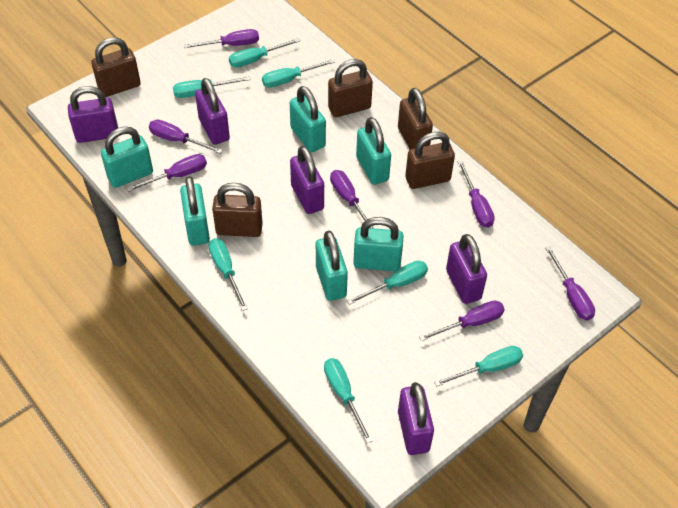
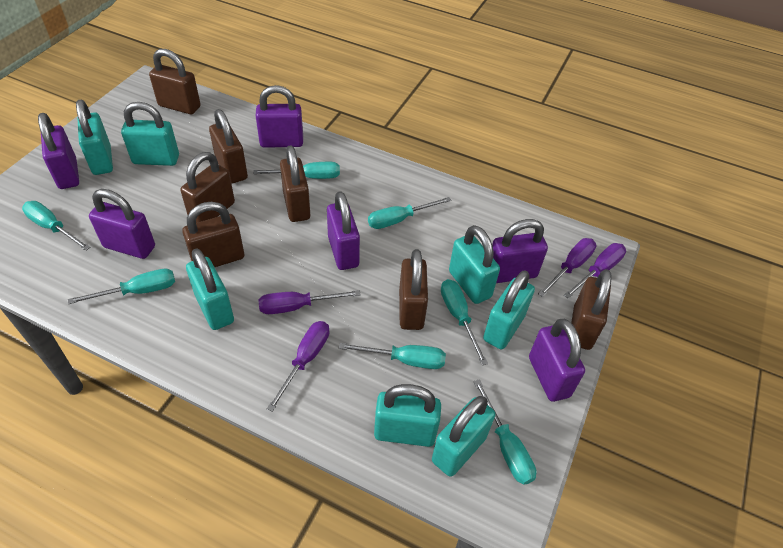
brown padlock: [91,37,141,97] [212,183,263,237] [328,59,373,117] [398,88,433,149] [405,132,455,189] = 5 -> [149,49,201,114] [180,152,235,223] [182,202,244,267] [209,109,248,184] [280,145,310,222] [399,249,428,330] [571,269,611,350] = 7
purple padlock: [68,86,118,143] [195,78,230,145] [290,146,324,214] [398,382,434,455] [446,234,487,304] = 5 -> [38,113,79,189] [89,189,155,259] [256,85,303,148] [327,191,360,270] [492,219,548,283] [529,319,585,402] = 6
purple screwdriver: [127,154,207,192] [149,120,223,154] [184,29,259,48] [330,170,374,228] [419,300,505,341] [458,161,495,228] [545,246,595,320] = 7 -> [259,290,361,314] [267,321,329,412] [538,238,596,297] [564,243,626,299] = 4
turquoise padlock: [101,127,153,188] [180,176,210,246] [290,86,326,152] [316,231,348,301] [353,217,404,271] [356,117,391,185] = 6 -> [76,99,113,175] [121,102,179,166] [186,248,234,330] [374,384,441,447] [432,396,495,477] [449,225,500,304] [483,270,535,350] = 7

